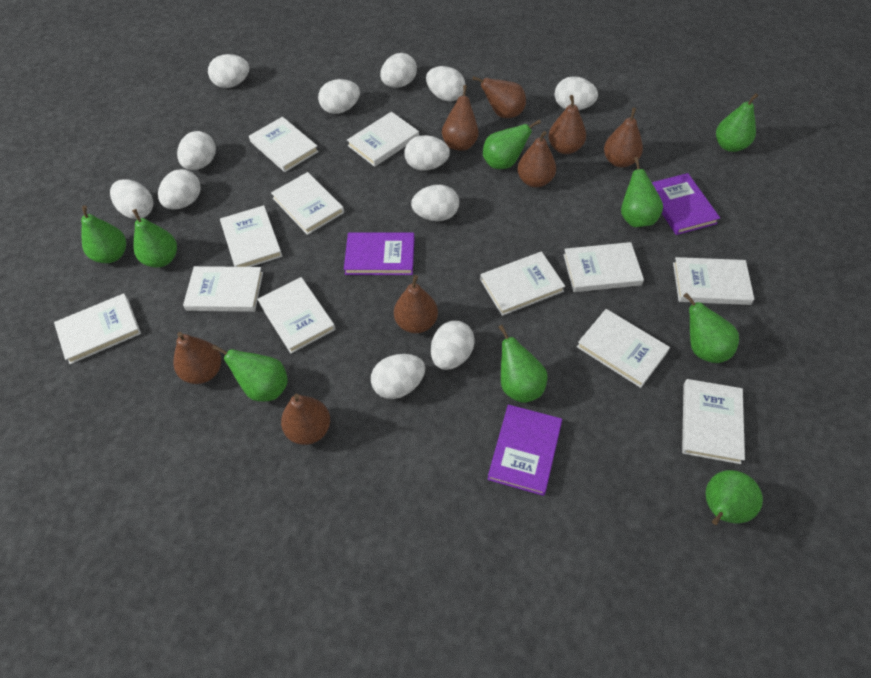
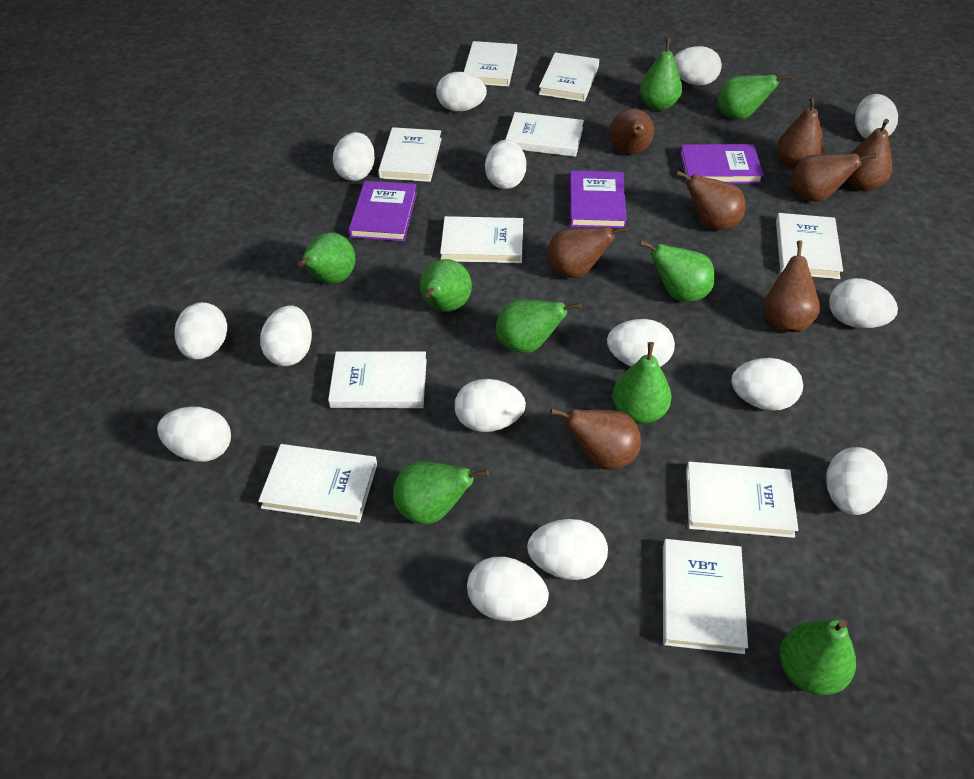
white book: [54,294,141,364] [183,266,263,312] [220,205,283,267] [249,117,319,172] [257,277,336,354] [271,172,344,235] [347,112,419,167] [480,251,565,316] [563,242,644,292] [577,309,670,388] [673,257,754,305] [682,379,745,464] = 12 -> [258,444,377,523] [328,351,427,408] [378,127,442,182] [440,216,523,263] [464,41,517,87] [505,112,584,157] [539,52,599,102] [663,539,748,654] [686,462,799,538] [776,213,843,279] = 10
white egg: [110,179,153,219] [158,169,201,209] [177,131,216,170] [208,54,249,88] [318,79,360,114] [371,354,425,399] [380,53,417,88] [404,135,450,171] [411,185,459,221] [426,66,466,102] [431,321,475,370] [555,76,598,110] = 12 -> [157,407,231,462] [175,302,227,360] [260,305,312,366] [333,132,375,181] [436,72,487,112] [455,379,526,432] [467,557,549,621] [485,140,526,189] [527,519,608,580] [607,319,675,367] [674,46,722,86] [731,358,803,411] [826,447,888,515] [829,278,898,328] [855,94,898,138] = 15

